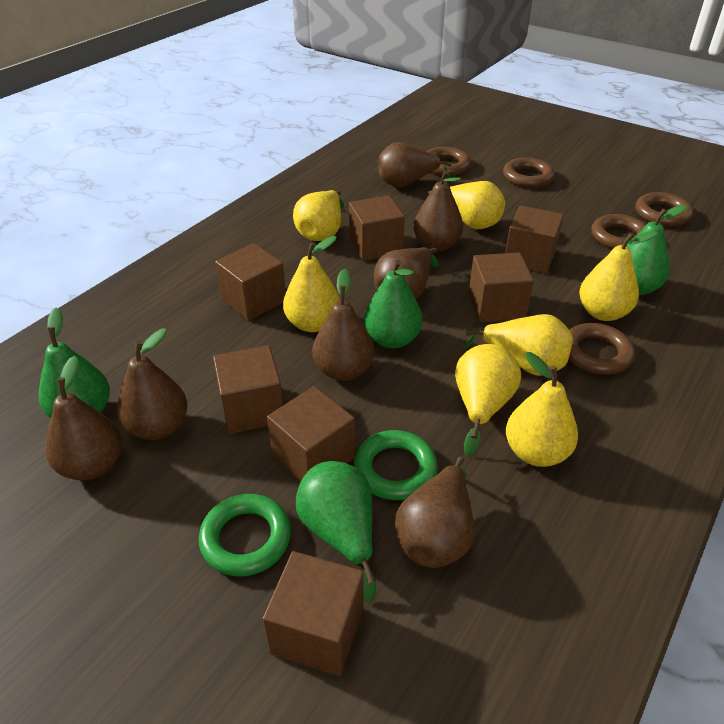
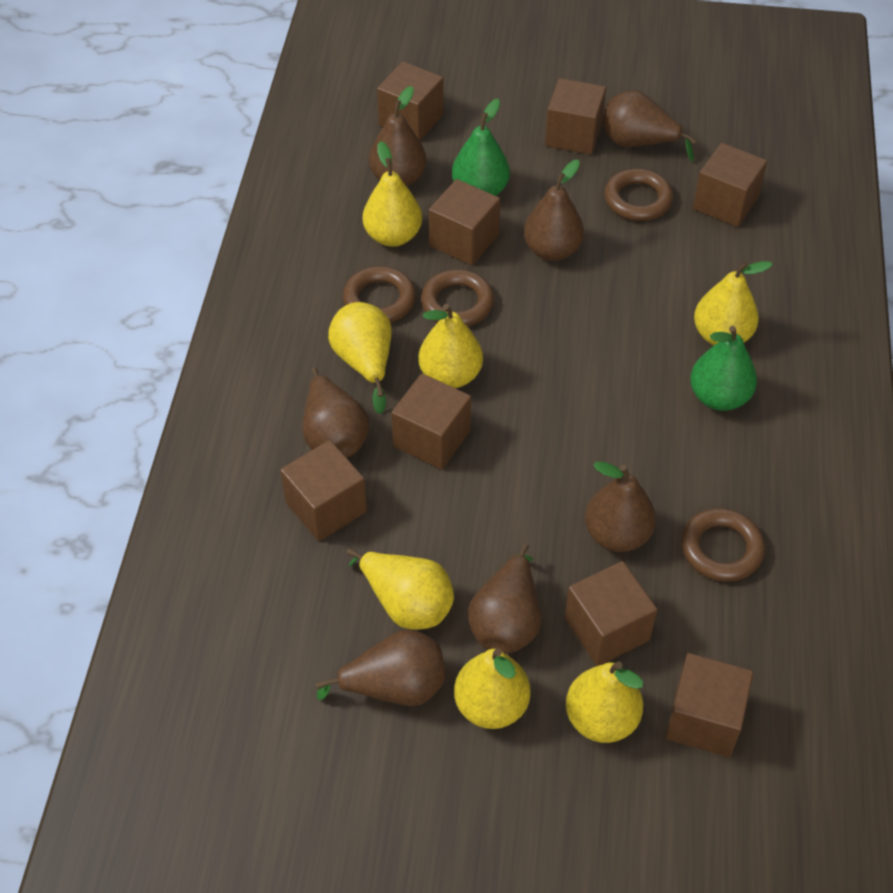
brown cube: [213,345,283,434] [215,243,286,321] [263,551,364,676] [267,386,355,482] [349,195,405,261] [469,253,534,322] [505,206,564,274] = 7 -> [280,440,367,541] [377,62,444,141] [391,373,471,470] [429,179,500,265] [545,78,606,155] [565,561,658,666] [665,653,753,757] [693,143,767,227] = 8
brown ring: [426,147,471,176] [503,157,555,188] [568,323,635,375] [591,214,646,249] [636,192,693,227] = 5 -> [343,266,416,323] [421,269,494,327] [604,169,673,221] [681,508,765,582] = 4
green pear: [39,308,110,418] [296,461,376,603] [364,260,423,348] [626,205,687,295] = 4 -> [452,99,510,196] [690,326,757,411] = 2
green ring: [199,494,291,576] [354,430,438,500] = 2 -> none = 0

